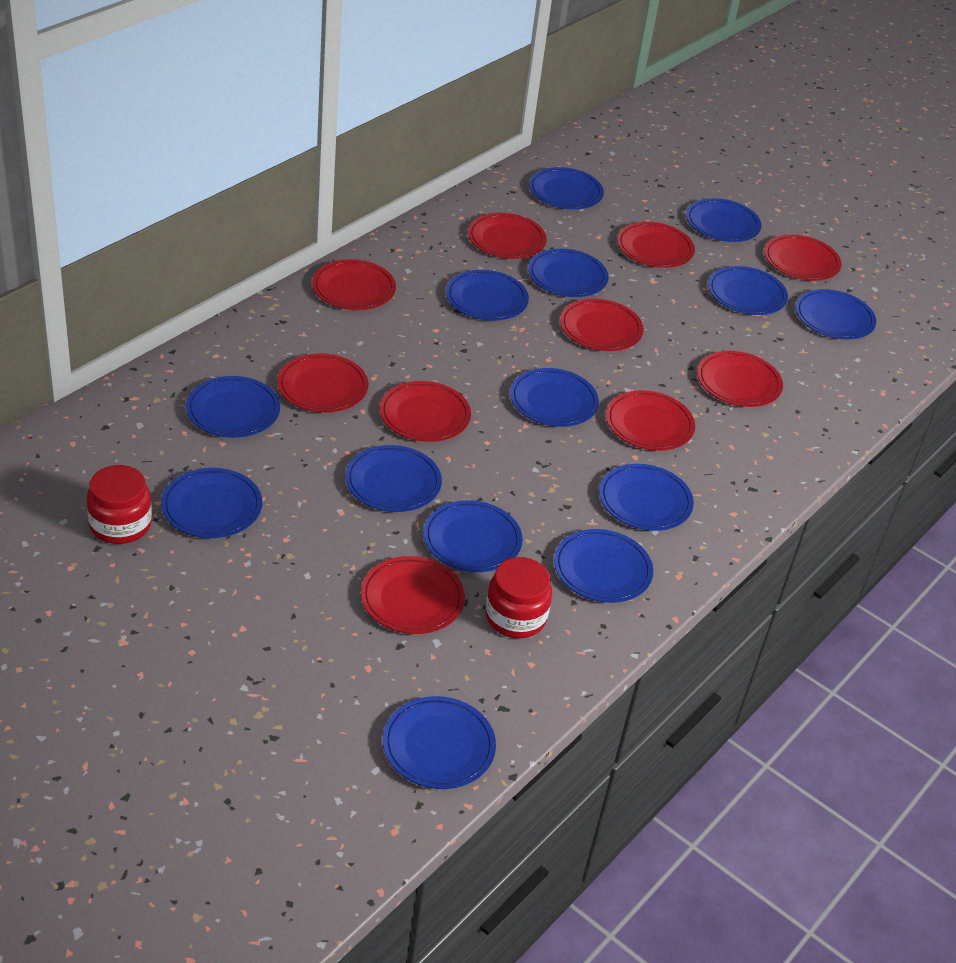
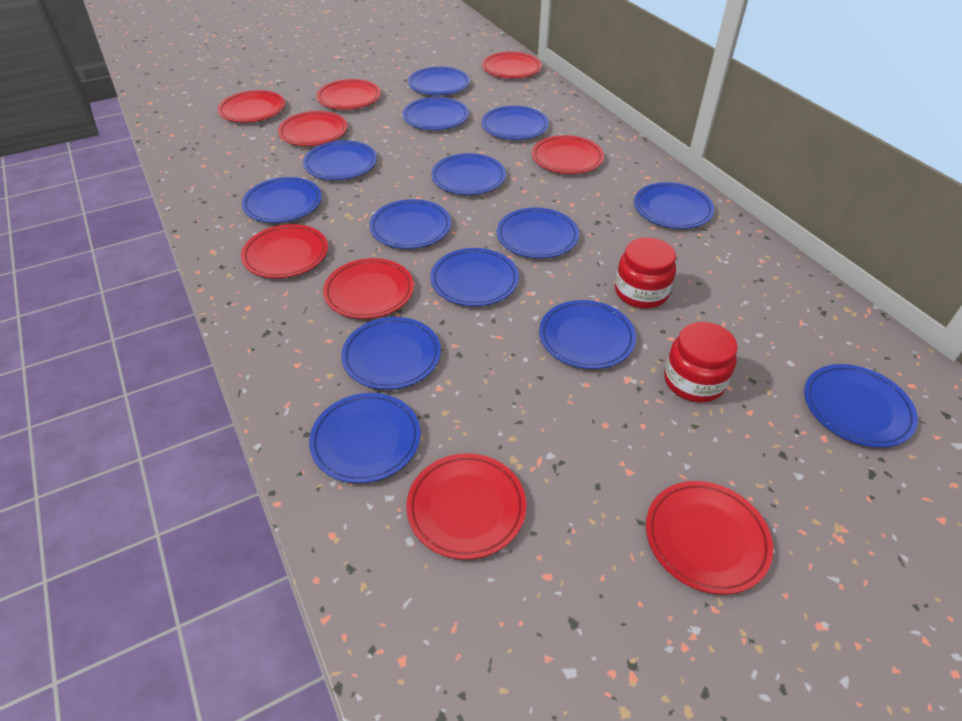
red plate: [277,354,368,413] [312,259,396,310] [361,556,465,634] [380,381,471,442] [468,213,547,259] [560,299,644,351] [606,390,695,451] [617,222,695,268] [697,351,783,407] [764,235,842,281] = 10 -> [218,90,285,123] [241,224,328,278] [278,111,347,146] [316,79,381,110] [323,258,414,319] [406,453,526,560] [482,52,542,79] [532,135,604,174] [646,481,773,595] = 9

